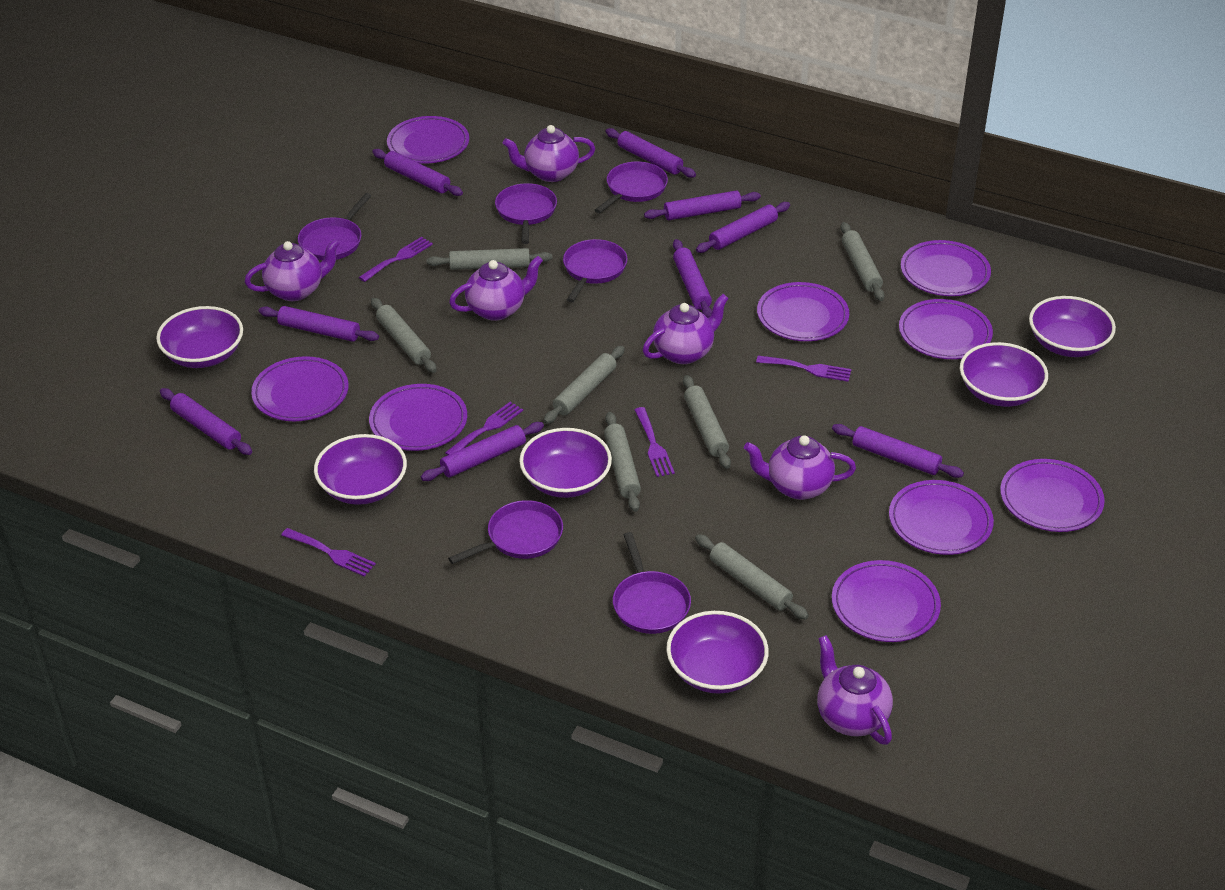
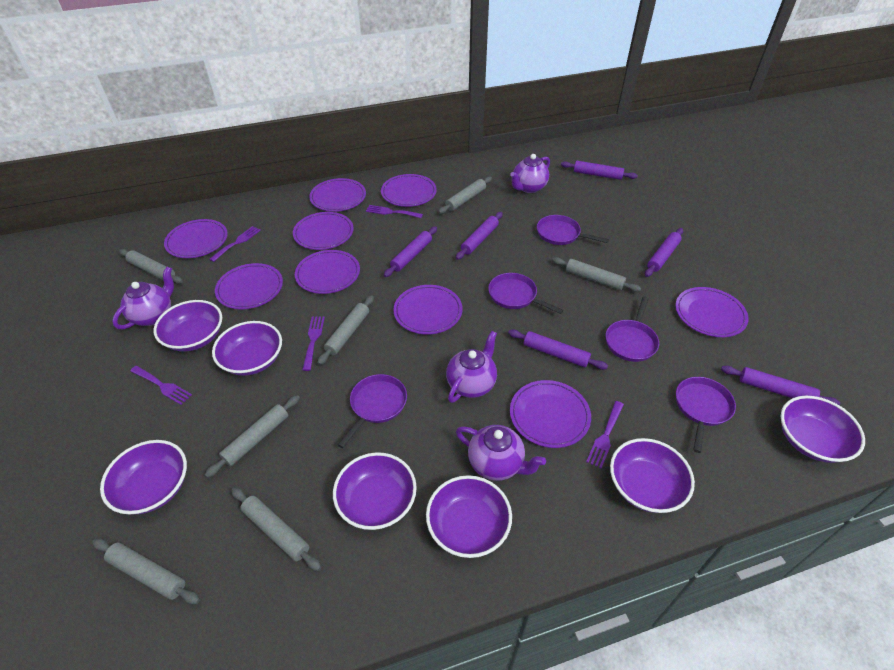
purple bowl: [156,306,243,368] [314,434,407,505] [519,428,612,498] [666,611,769,694] [960,342,1048,407] [1029,296,1116,357] = 6 -> [100,440,187,514] [153,300,222,352] [212,321,282,376] [333,452,417,530] [426,475,512,558] [610,438,695,513] [781,396,865,463] = 7
purple pan: [298,193,371,260] [448,500,563,564] [495,183,557,244] [563,239,628,302] [595,162,668,213] [613,532,691,634] = 6 -> [338,374,407,448] [488,273,563,314] [537,215,609,245] [606,296,659,362] [676,377,736,453] = 5
purple rolling pin: [160,388,252,455] [259,306,379,342] [372,149,463,196] [421,422,544,481] [606,128,696,178] [644,190,761,220] [673,239,712,318] [696,202,790,253] [832,424,964,478] = 9 -> [384,226,437,277] [456,212,503,260] [508,329,608,370] [561,161,638,180] [645,228,683,277] [721,366,840,405] = 6
purple teapot: [245,238,340,301] [449,256,543,321] [503,125,595,182] [643,294,729,364] [744,435,856,500] [817,635,893,745] = 6 -> [112,266,174,329] [446,331,497,403] [456,425,546,481] [510,154,550,193] = 4

